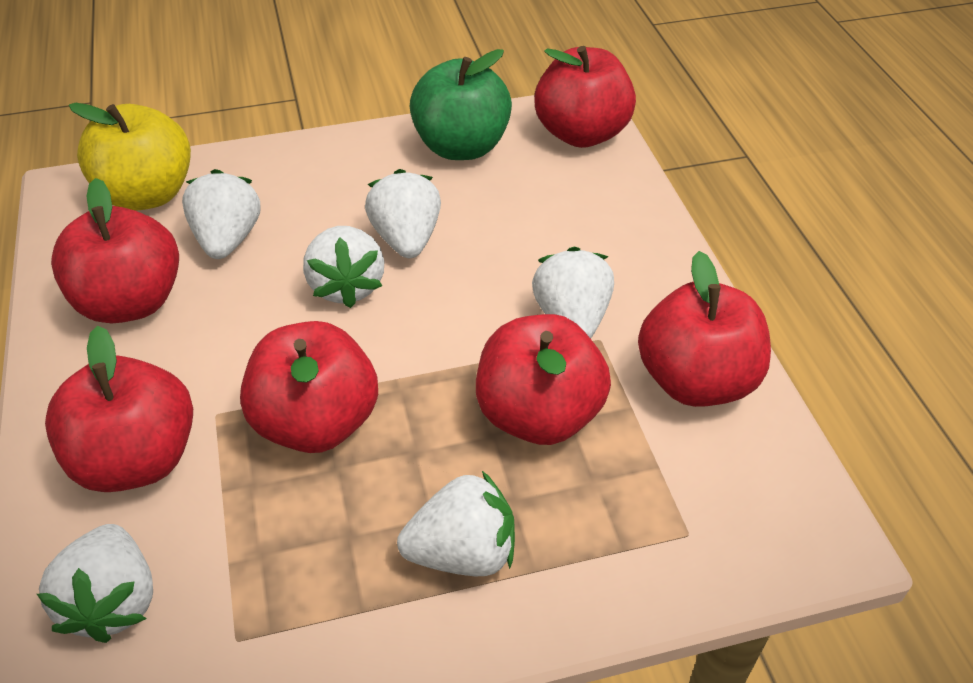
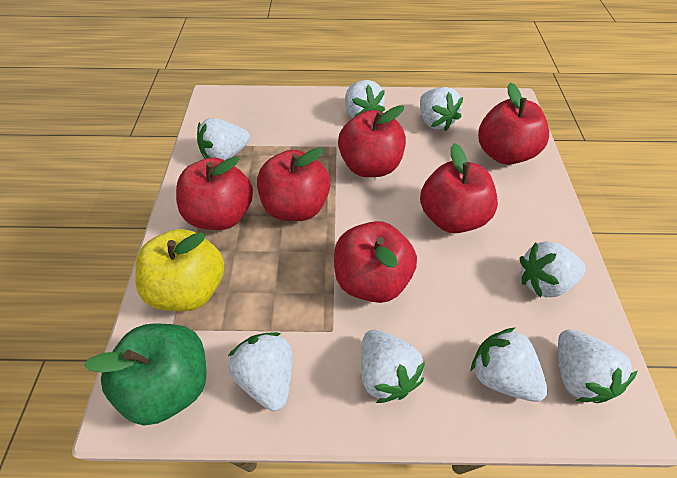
white strawberry: [37,524,153,643] [182,169,261,259] [303,226,384,308] [365,169,441,258] [397,471,515,576] [532,246,614,339] = 6 -> [197,118,250,160] [228,332,292,411] [345,80,385,118] [361,330,425,403] [420,87,463,131] [471,327,547,402] [520,241,586,298] [558,330,637,403] = 8

